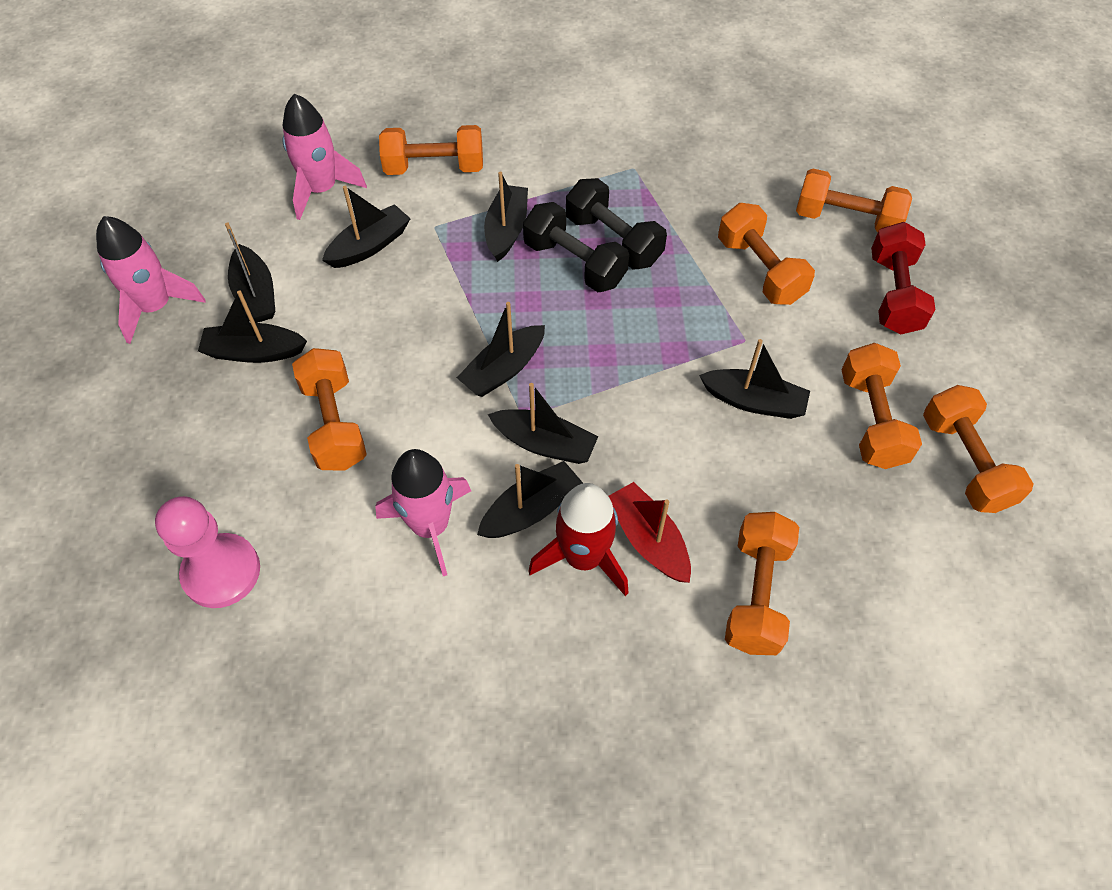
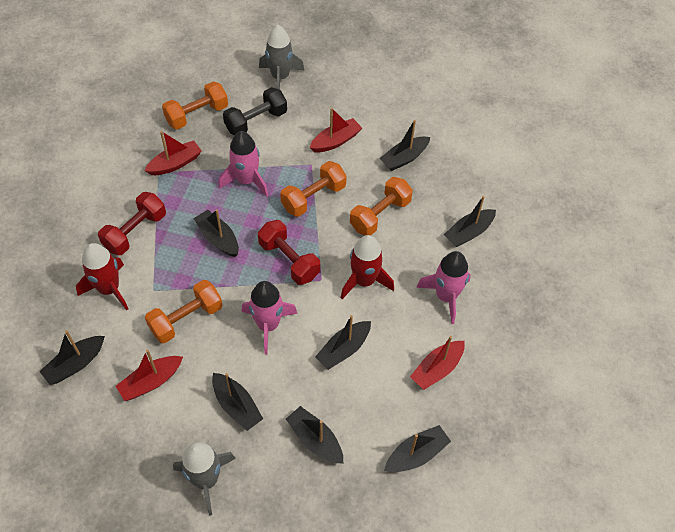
black dumbbell: [523,202,629,292] [566,178,667,270] = 2 -> [223,87,287,136] = 1
grey rocket: none = 0 -> [173,442,236,516] [259,25,304,90] = 2
orange dumbbell: [292,348,367,471] [379,125,483,175] [718,203,815,305] [725,512,799,655] [796,169,912,232] [841,343,922,469] [923,385,1034,513] = 7 -> [145,280,222,343] [162,81,228,129] [280,161,347,217] [350,177,413,235] = 4
pink pawn: [155,496,260,608] = 1 -> none = 0
red boat: [608,482,691,583] = 1 -> [116,350,183,401] [144,131,202,175] [310,108,362,152] [410,336,465,390] = 4
red dumbbell: [871,222,936,335] = 1 -> [98,192,166,255] [258,220,320,285] = 2
red rocket: [528,483,629,596] = 1 -> [76,243,128,311] [341,235,394,299] = 2

